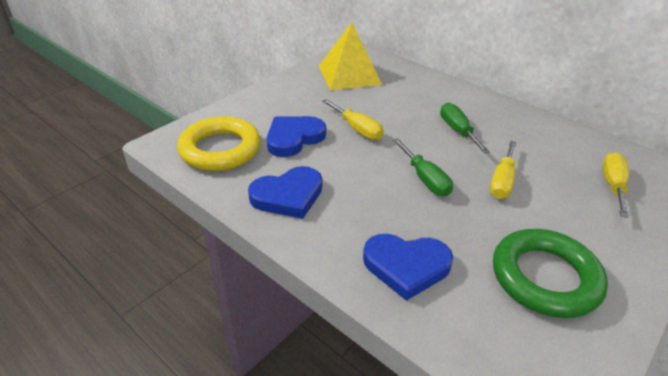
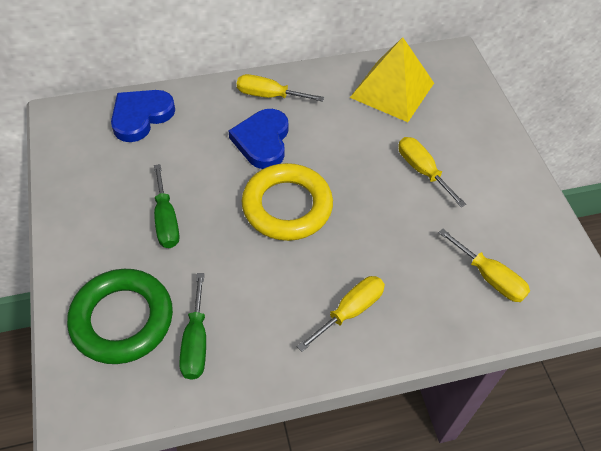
blue heart: [248,166,322,219] [267,116,326,157] [363,234,453,301] = 3 -> [111,90,175,142] [229,109,289,169] = 2
yellow screwdriver: [322,99,384,140] [490,141,516,199] [603,152,629,218] = 3 -> [237,74,324,102] [297,276,385,352] [399,137,466,207] [438,229,530,302] = 4

